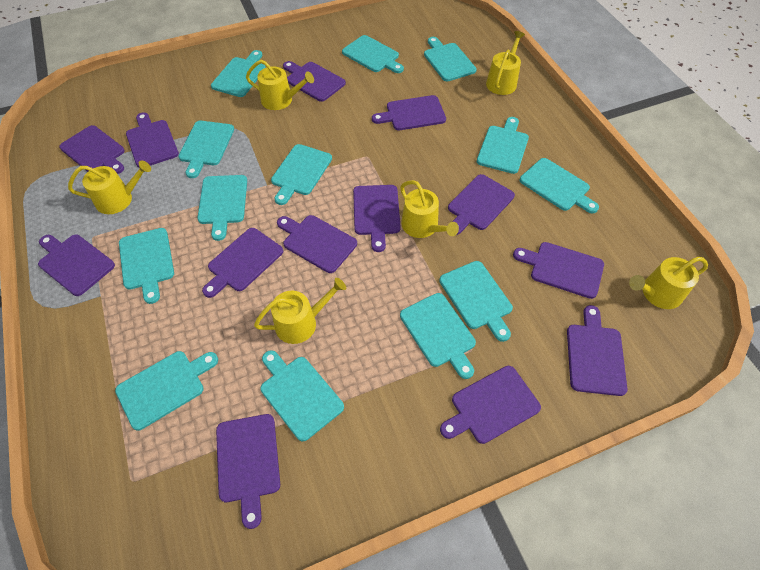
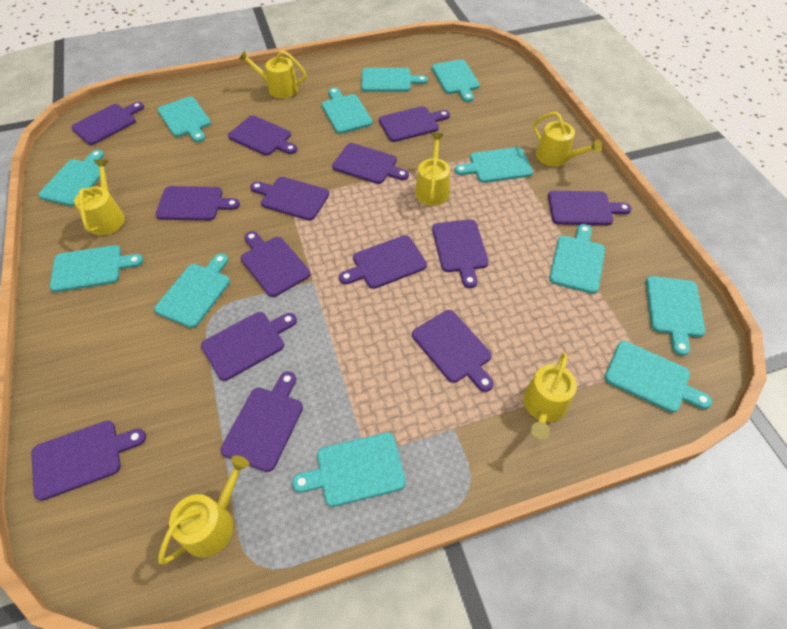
purple cutting board: [38,235,115,296] [59,125,125,174] [126,112,179,168] [202,228,283,298] [216,414,280,529] [277,215,357,273] [283,61,346,102] [353,185,401,252] [372,95,446,130] [440,366,541,444] [448,174,515,235] [513,242,604,299] [567,305,627,396] = 13 -> [31,421,146,501] [71,102,144,145] [155,186,240,221] [201,312,297,381] [221,371,303,472] [228,116,297,156] [241,231,311,297] [250,177,329,221] [332,143,409,184] [339,235,427,289] [379,106,450,142] [412,310,494,392] [432,220,489,288] [548,191,632,225] = 14
turquoise cutting board: [115,351,218,431] [119,228,174,304] [178,121,234,178] [197,175,247,241] [211,50,266,97] [260,350,344,442] [271,144,332,205] [342,35,404,73] [400,293,476,379] [424,37,477,81] [439,261,513,342] [477,117,529,174] [520,158,599,213] = 13 -> [38,150,106,206] [50,245,143,292] [154,253,230,328] [158,96,211,142] [292,432,406,507] [322,87,373,134] [361,68,428,92] [432,59,480,102] [455,147,533,183] [549,224,605,294] [605,341,712,413] [646,276,705,356] = 12

